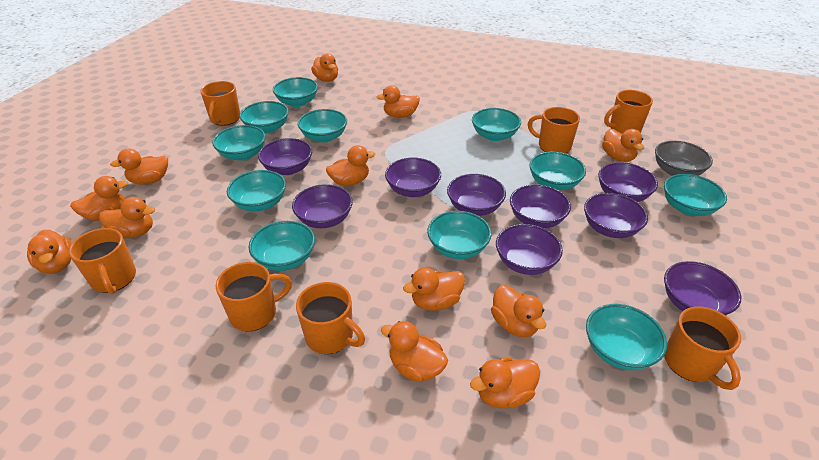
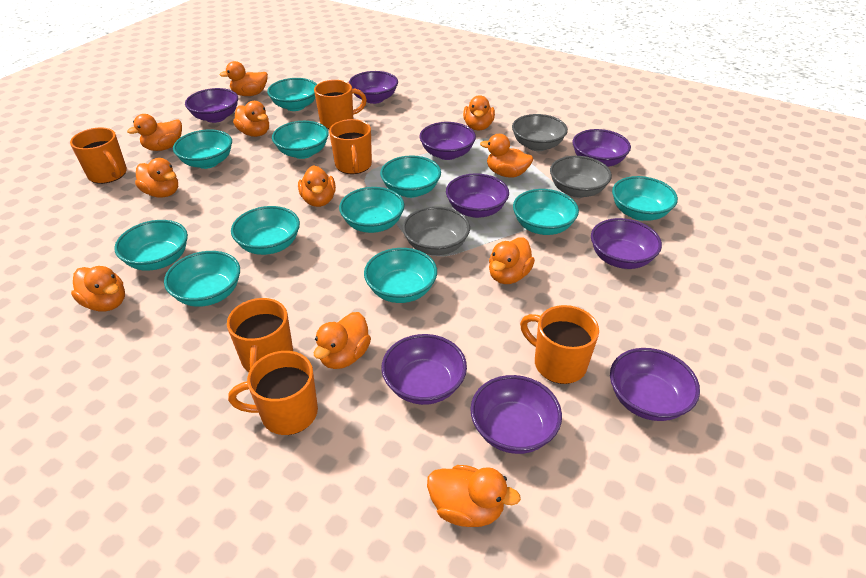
grey bowl: [655,141,713,176] = 1 -> [402,206,470,255] [512,114,568,151] [550,156,612,198] = 3
orange duck: [27,230,72,274] [70,176,128,221] [99,197,155,238] [110,148,168,184] [311,53,338,82] [326,145,375,186] [376,85,420,118] [381,321,448,382] [403,268,465,311] [470,358,540,409] [491,285,546,337] [602,128,644,162] = 12 -> [71,266,125,311] [127,114,182,151] [135,158,178,197] [219,61,268,96] [233,101,269,137] [298,165,336,207] [314,312,371,369] [427,465,521,527] [463,95,495,131] [480,134,533,178] [489,237,535,284] = 11
orange mug: [69,228,136,294] [200,81,240,126] [215,262,292,332] [296,282,365,354] [528,107,580,153] [604,90,653,134] [664,306,741,390] = 7 -> [70,128,127,184] [227,298,293,372] [228,351,318,435] [314,80,367,129] [329,119,372,174] [520,305,599,384] = 6

